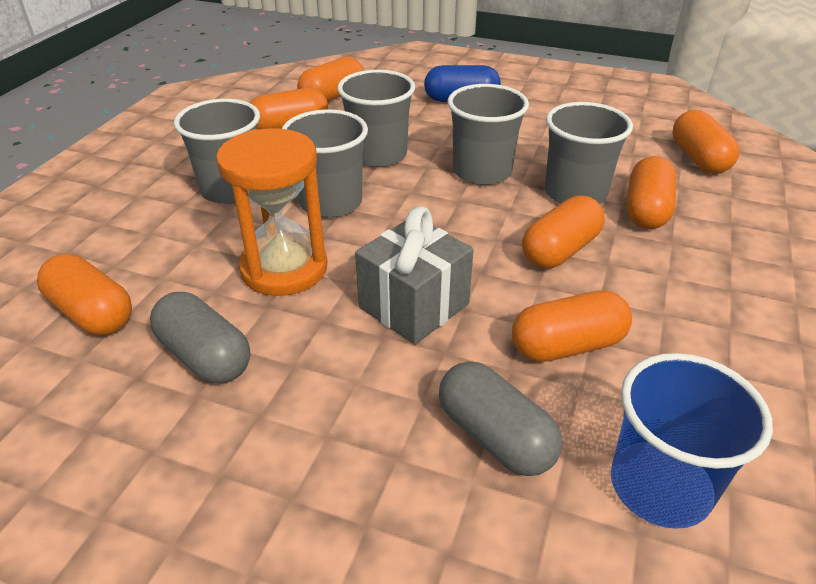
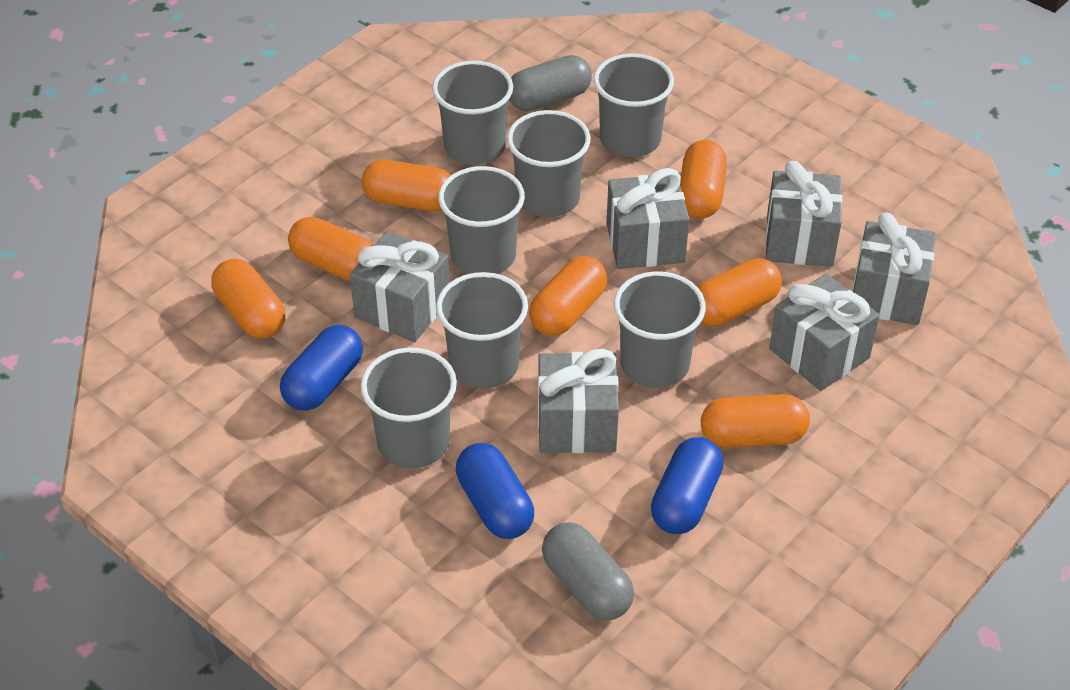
blue capsule: [424,65,501,102] = 1 -> [280,325,363,411] [456,443,534,539] [651,437,723,534] = 3
blue cup: [611,353,773,529] = 1 -> none = 0
grey cup: [174,99,260,204] [282,109,368,218] [337,70,415,167] [447,84,529,185] [545,102,633,204] = 5 -> [361,348,457,469] [432,61,513,165] [436,272,528,389] [438,166,525,274] [507,110,591,217] [593,53,674,157] [614,271,706,388] = 7
grey gift: [355,206,474,344] = 1 -> [350,231,450,342] [538,349,619,453] [607,168,689,269] [766,161,842,267] [769,274,879,391] [852,213,936,325] = 6
orange hourglass: [216,128,327,296] = 1 -> none = 0

